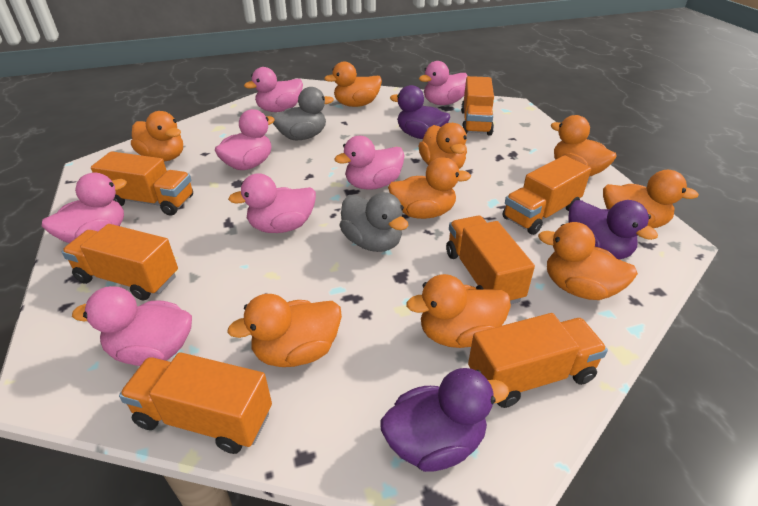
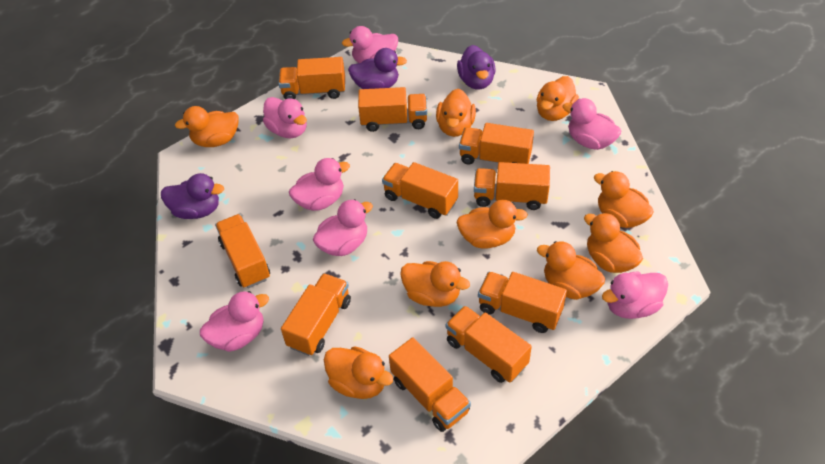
grey duck: [271,87,334,140] [339,192,409,252] = 2 -> none = 0
orange truck: [62,224,178,301] [91,151,193,216] [119,352,272,454] [446,216,535,304] [461,76,494,136] [468,313,608,408] [503,155,591,235] = 7 -> [215,214,270,288] [278,57,345,99] [281,273,351,356] [358,87,427,132] [382,162,458,219] [389,337,471,432] [446,306,532,383] [459,123,534,165] [474,162,550,210] [478,272,567,333] = 10

